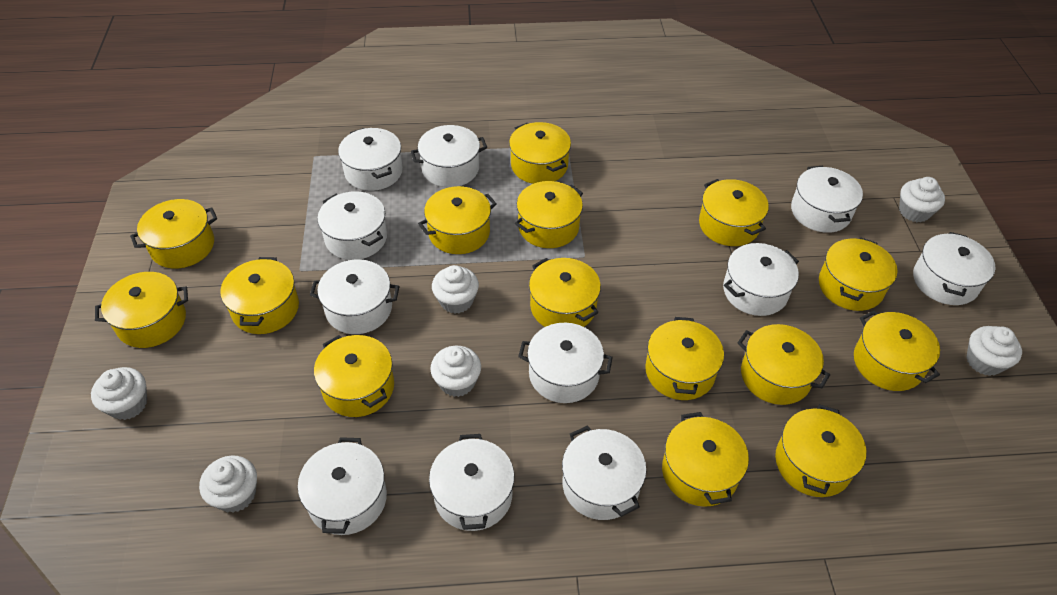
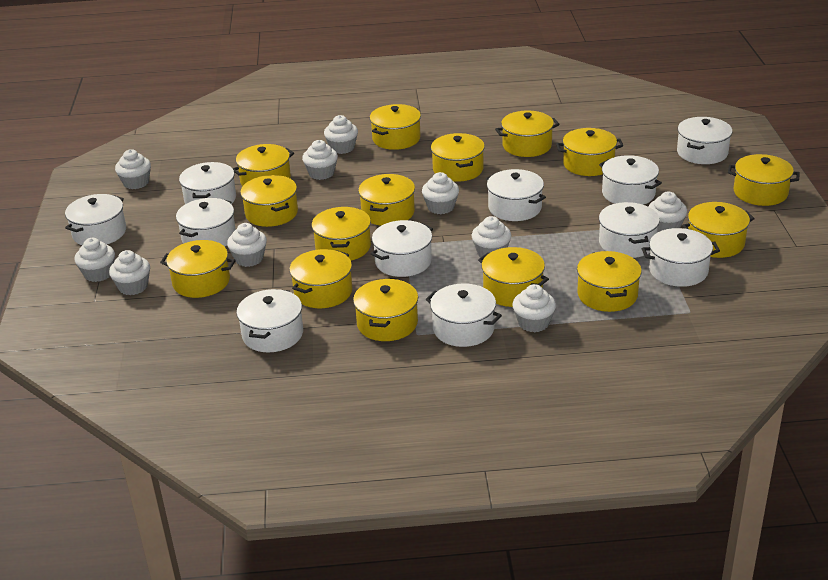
white cupcake: [91,367,147,420] [199,455,257,513] [430,346,481,397] [432,265,479,314] [899,177,945,222] [966,326,1022,376] = 6 -> [74,238,115,282] [109,250,150,295] [115,149,151,189] [227,223,267,267] [302,140,338,180] [324,115,358,154] [422,172,459,214] [472,216,511,257] [512,284,556,332] [648,192,687,233] = 10

